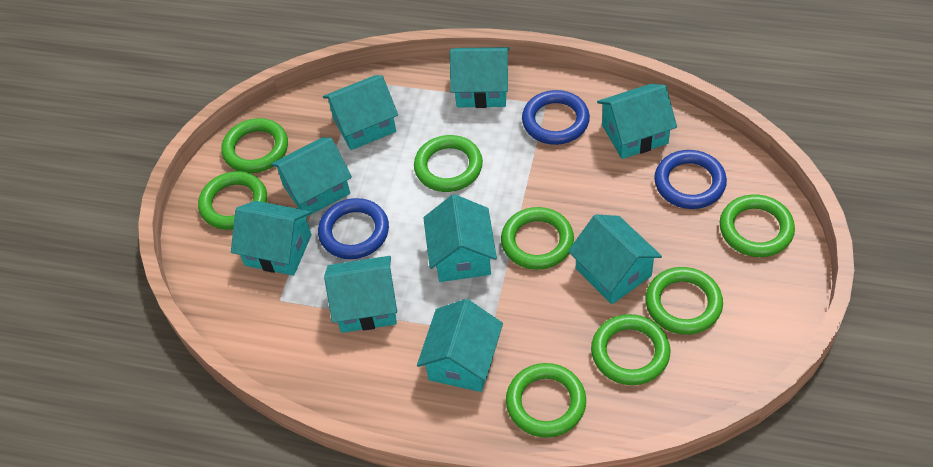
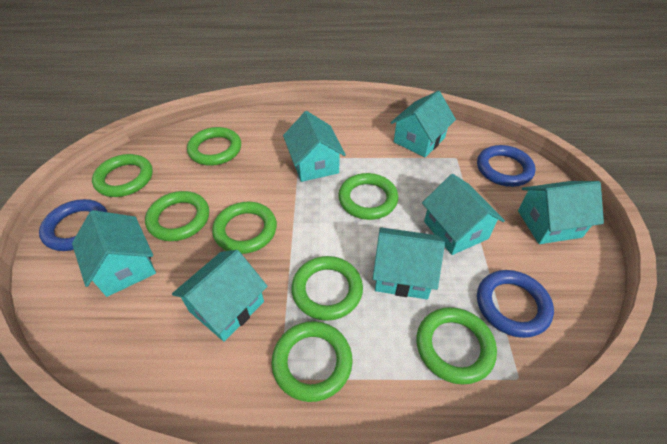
turquoise house: [231,201,311,276] [271,137,352,217] [323,75,398,150] [324,256,397,333] [417,299,503,392] [423,194,497,282] [450,47,510,108] [568,214,662,304] [597,84,677,159] = 9 -> [72,210,156,297] [172,250,268,342] [283,111,346,182] [373,227,445,299] [390,91,456,157] [422,174,505,255] [518,181,604,244] = 7

